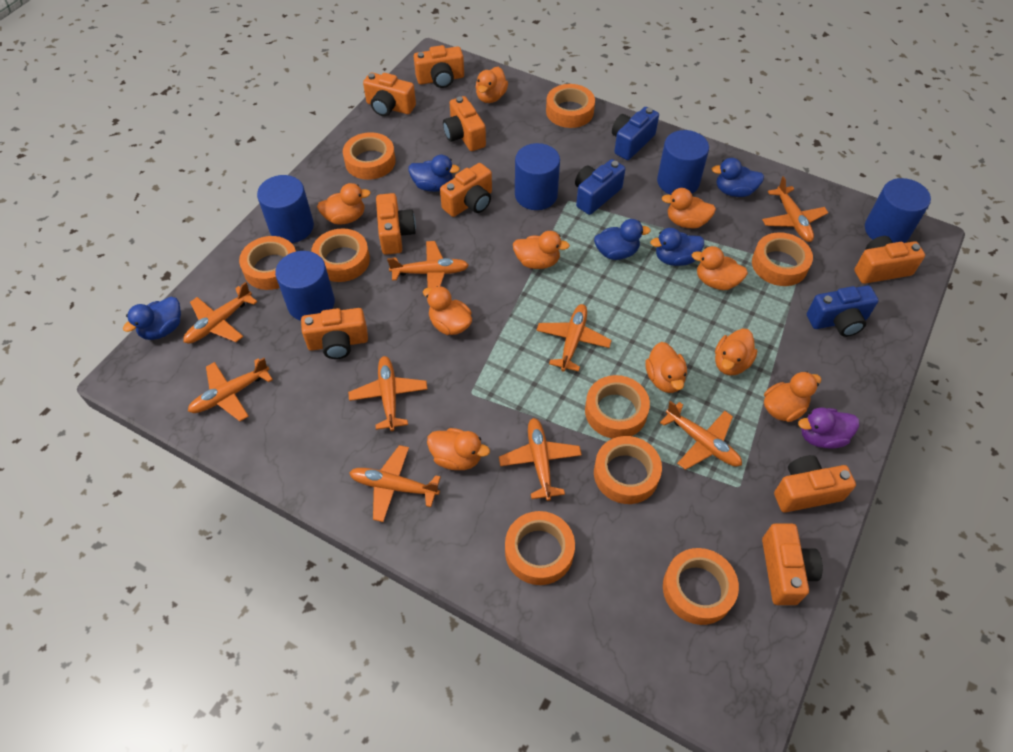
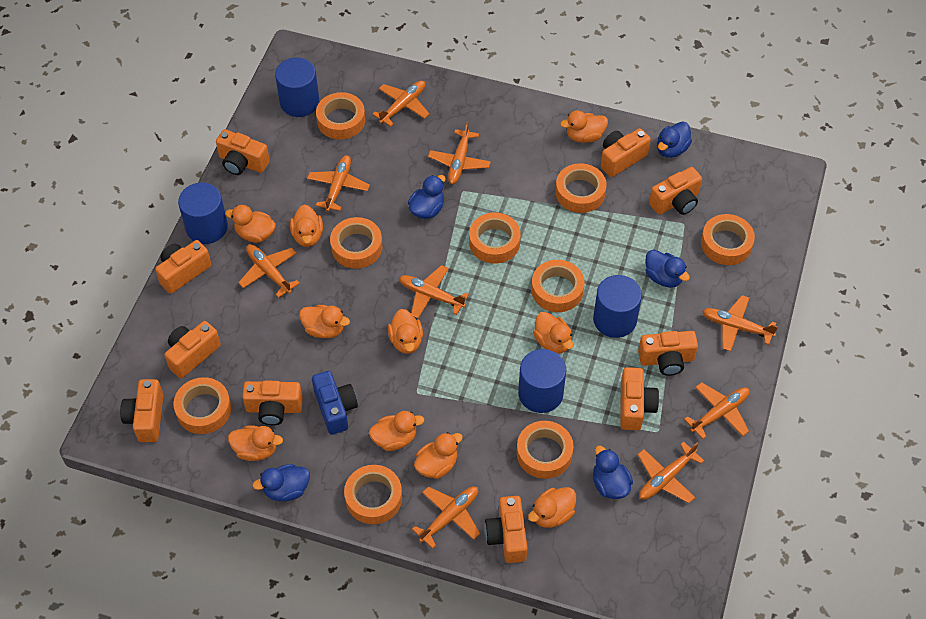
blue camera: [575,159,625,215] [612,107,659,160] [807,285,879,337] = 3 -> [312,371,358,435] = 1
blue cylinder: [257,175,314,243] [275,251,335,321] [515,143,560,210] [657,130,709,195] [865,178,931,243] = 5 -> [178,183,228,244] [275,58,319,117] [518,349,566,413] [593,275,642,338] = 4
orange camera: [301,308,368,359] [363,72,416,116] [376,193,416,255] [414,45,464,88] [440,163,492,217] [443,96,486,151] [762,523,823,605] [774,455,856,513] [854,236,925,284] = 9 -> [120,379,163,442] [155,240,211,294] [164,321,221,378] [216,129,270,175] [242,381,303,425] [485,496,528,563] [601,128,651,177] [621,367,659,431] [638,331,698,376] [649,167,702,215] = 10
purple duck: [798,407,859,449] = 1 -> none = 0

